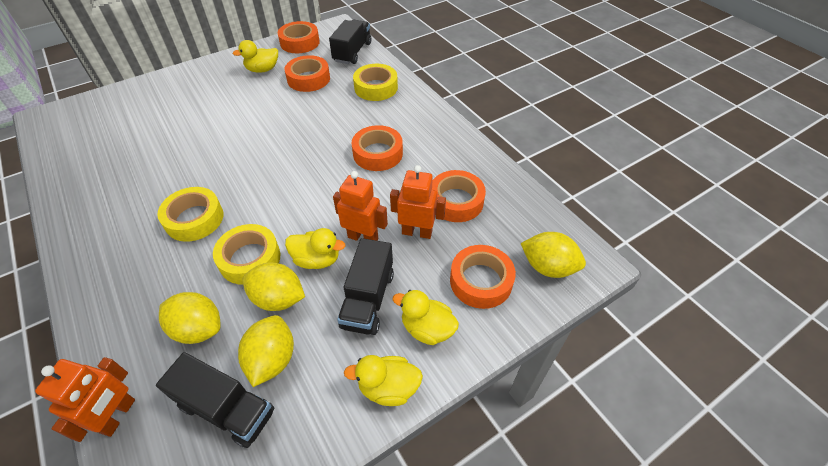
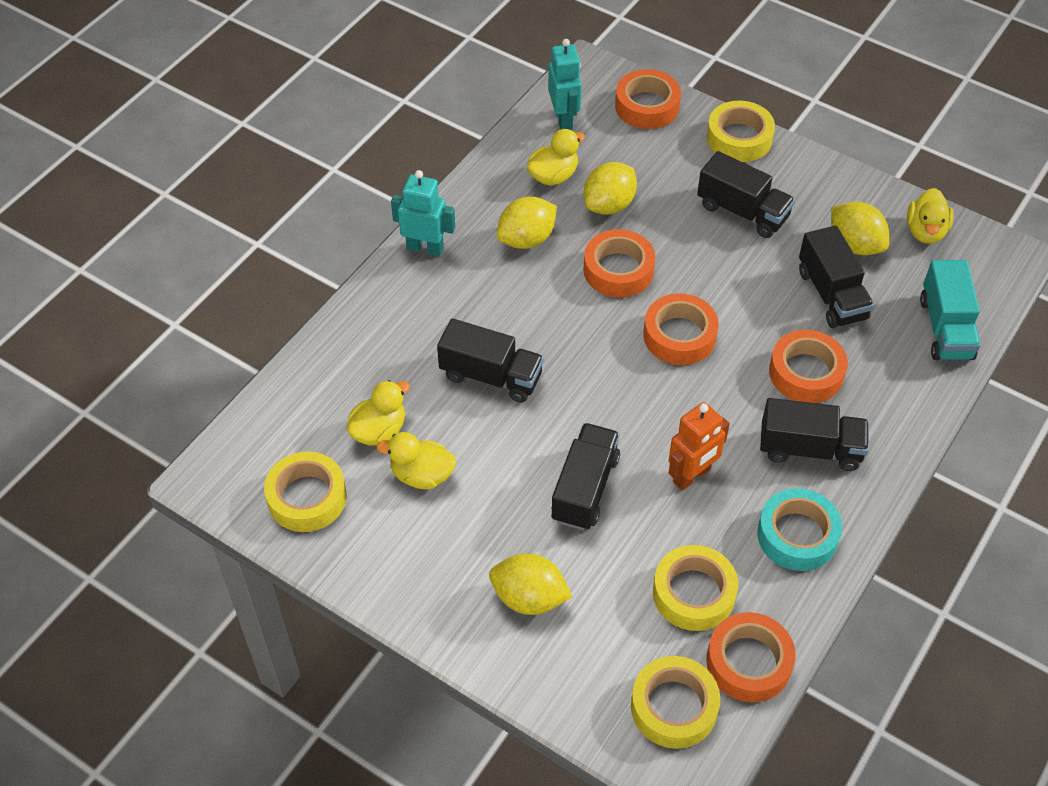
black truck: [156,352,274,448] [329,20,371,64] [337,238,394,335] = 3 -> [437,318,544,403] [552,423,620,530] [697,151,795,238] [760,398,869,471] [799,226,874,328] = 5
orange robot: [35,357,135,442] [333,171,388,241] [390,165,446,239] = 3 -> [668,402,730,491] = 1
turquoise robot: none = 0 -> [391,170,455,257] [548,39,582,130] = 2
turquoise tape: none = 0 -> [757,488,842,571] = 1
turquoise truck: none = 0 -> [920,260,981,360] = 1
yellow tape: [157,187,223,242] [213,224,280,285] [353,64,398,101] = 3 -> [264,451,346,532] [631,656,720,749] [653,545,738,631] [707,101,775,162] = 4

